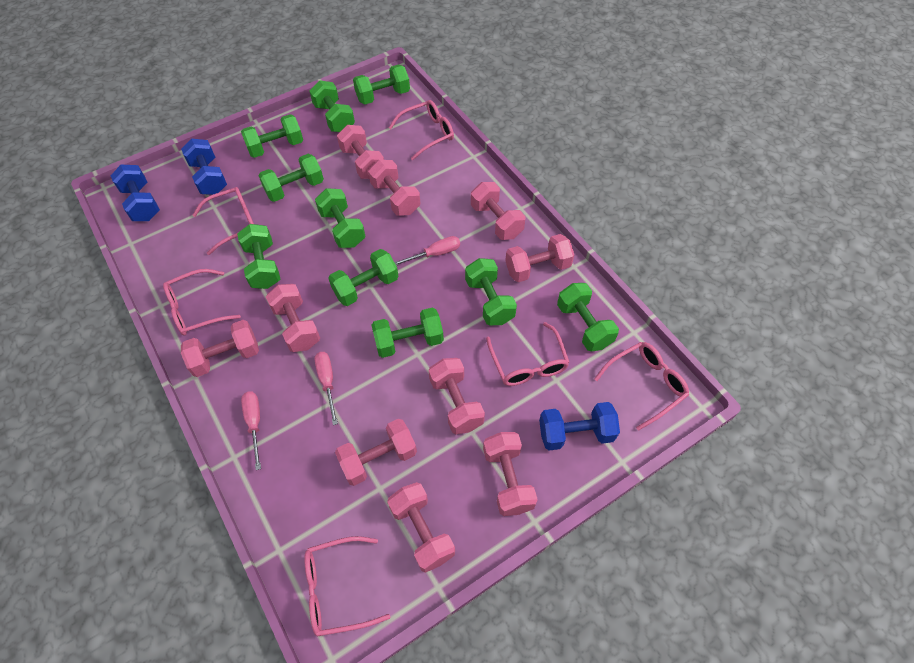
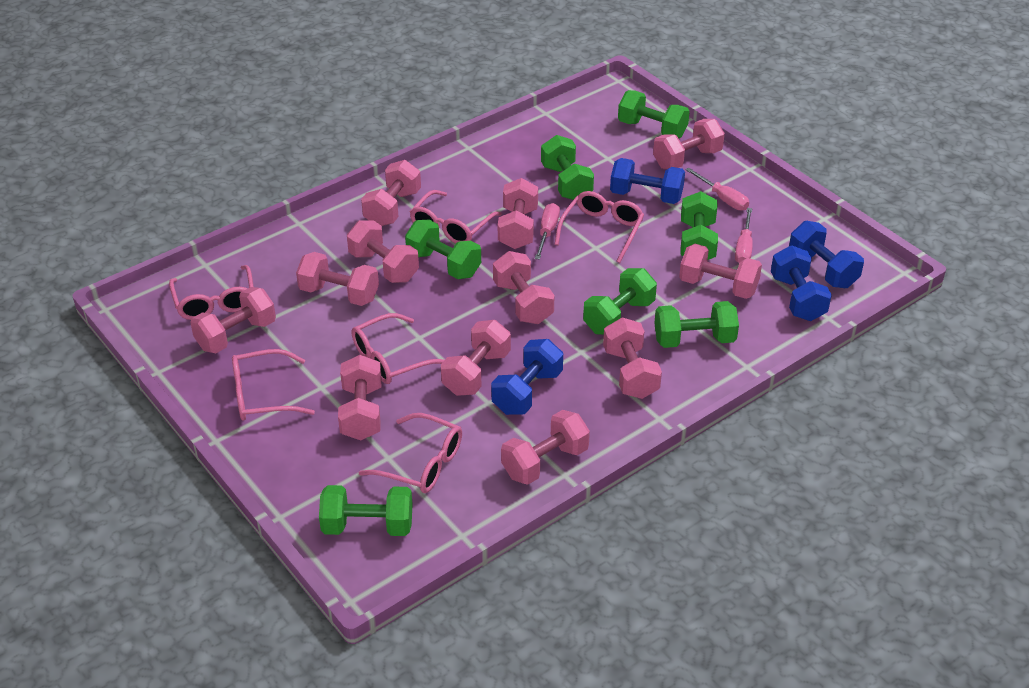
blue dumbbell: [111,165,160,221] [181,139,227,195] [539,402,620,451] = 3 -> [491,339,563,415] [610,158,685,204] [771,245,832,321] [789,221,864,288] = 4
green dumbbell: [237,224,280,289] [241,114,303,158] [259,154,324,202] [310,80,355,132] [315,188,365,248] [328,249,398,306] [353,64,410,104] [371,307,444,358] [465,258,517,325] [557,283,619,352] = 10 -> [319,485,413,536] [405,220,481,279] [541,135,594,200] [583,268,657,335] [618,90,690,138] [654,301,739,348] [681,191,718,260] = 7
pink dumbbell: [181,320,259,377] [266,284,320,352] [335,419,417,486] [337,125,384,179] [368,160,420,216] [387,482,455,573] [428,358,485,434] [471,182,526,240] [483,432,538,516] [505,234,574,282] = 10 -> [190,287,276,353] [296,252,379,306] [338,355,382,440] [347,220,419,283] [361,160,421,226] [441,320,511,396] [493,251,555,324] [498,178,538,249] [501,410,590,485] [603,318,662,399] [653,119,725,169] [679,244,762,299] = 12

